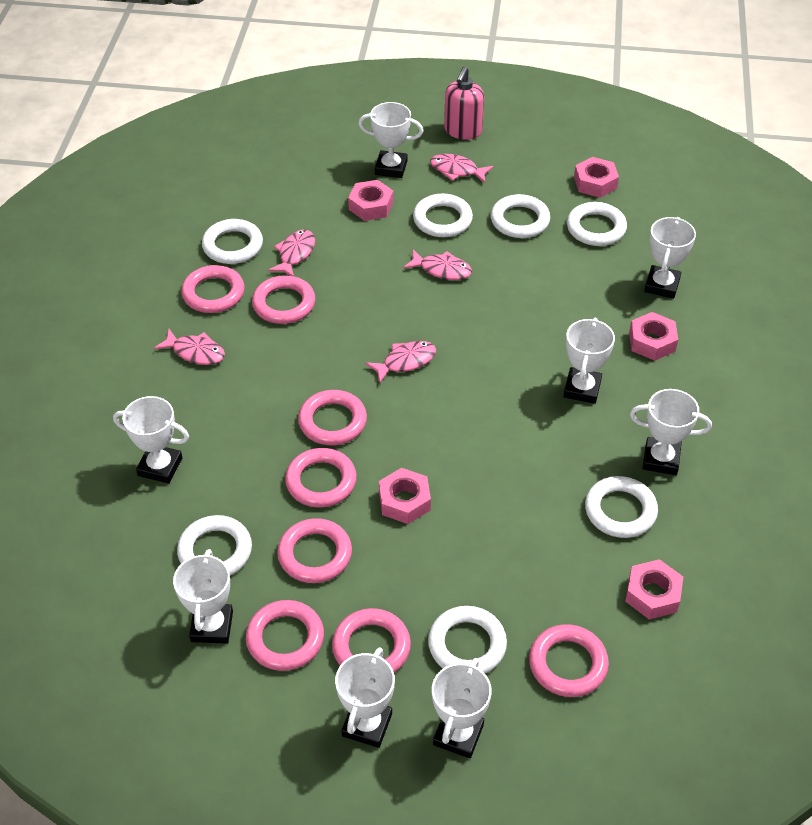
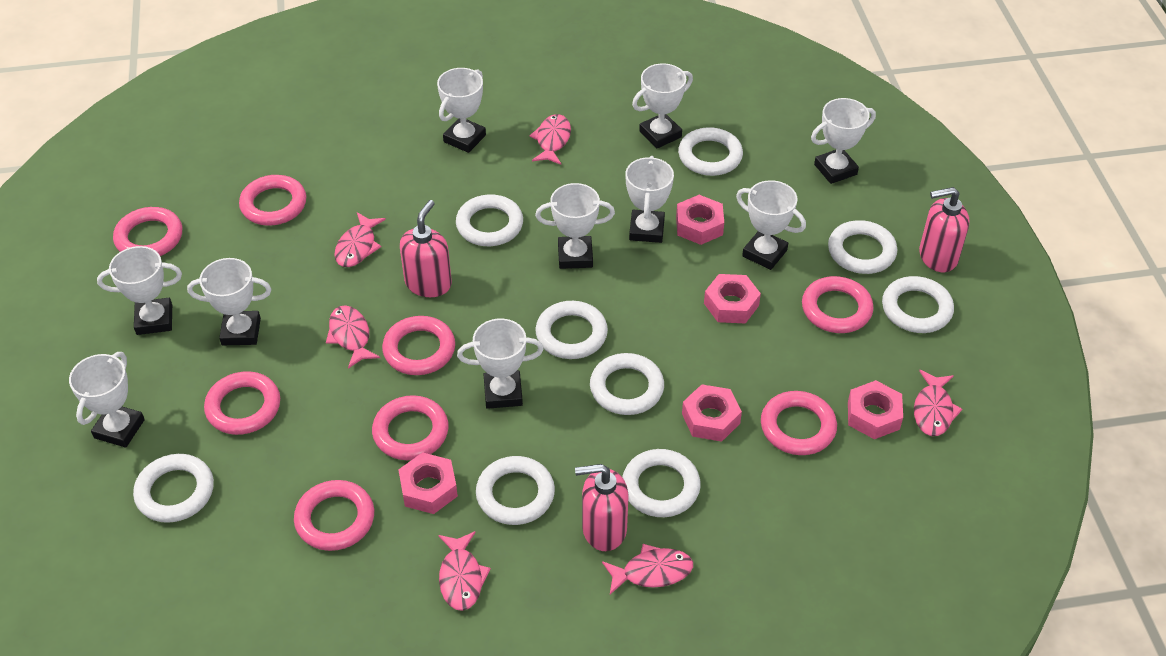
pink fish: [154,329,225,365] [268,230,315,276] [365,341,436,383] [403,250,472,280] [430,154,494,183] = 5 -> [326,305,380,369] [334,212,386,267] [439,531,491,611] [529,114,571,165] [602,544,693,594] [914,370,962,436] = 6
pink soap dispenser: [444,67,484,140] = 1 -> [400,200,452,297] [575,464,628,551] [919,187,969,272] = 3
white ring: [177,515,252,575] [202,219,263,264] [413,193,473,237] [428,606,507,673] [491,194,550,238] [567,202,627,246] [585,476,658,538] = 7 -> [133,454,214,523] [456,194,523,246] [476,456,555,525] [536,301,608,359] [590,353,664,415] [622,449,701,517] [678,127,743,176] [828,220,897,274] [882,276,954,333] = 9
white trophy: [113,396,189,484] [173,549,233,644] [335,647,395,748] [359,102,423,178] [432,658,492,759] [563,318,615,404] [630,389,712,475] [644,217,696,299] = 8 -> [69,352,145,448] [97,246,182,335] [187,258,271,345] [437,68,486,153] [457,319,544,409] [535,183,615,269] [625,156,674,243] [632,63,693,148] [736,180,806,270] [811,98,876,184] = 10

